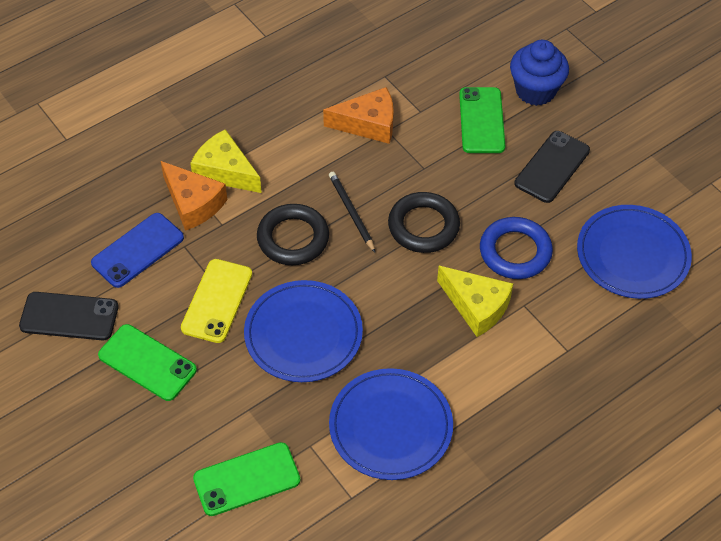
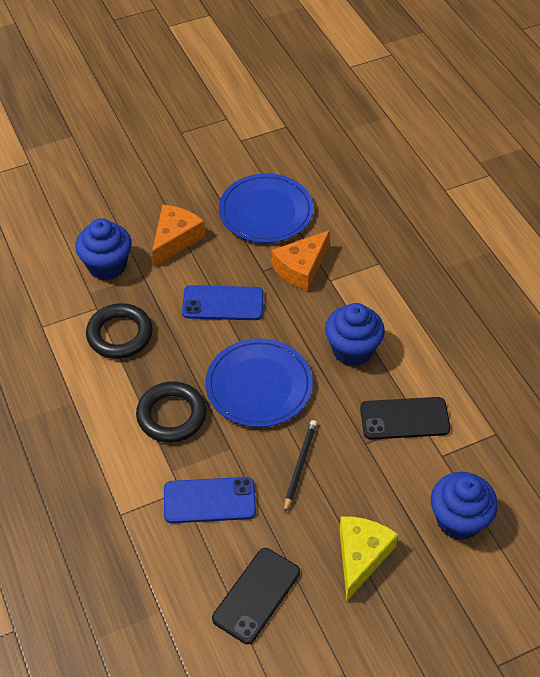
blue cupcake: [510,40,569,106] = 1 -> [75,218,132,280] [325,303,385,366] [431,472,498,540] = 3
blue phone: [91,213,184,288] = 1 -> [164,477,256,523] [182,285,264,320] = 2
blue plate: [244,280,363,382] [329,368,453,480] [577,205,692,299] = 3 -> [205,338,313,427] [219,173,314,243] = 2
blue ring: [480,217,553,279] = 1 -> none = 0
green phone: [98,324,197,401] [193,442,300,516] [459,87,505,153] = 3 -> none = 0
yellow cheese: [190,129,262,193] [437,266,513,337] = 2 -> [339,516,398,601] = 1
yellow phone: [181,259,252,343] = 1 -> none = 0

